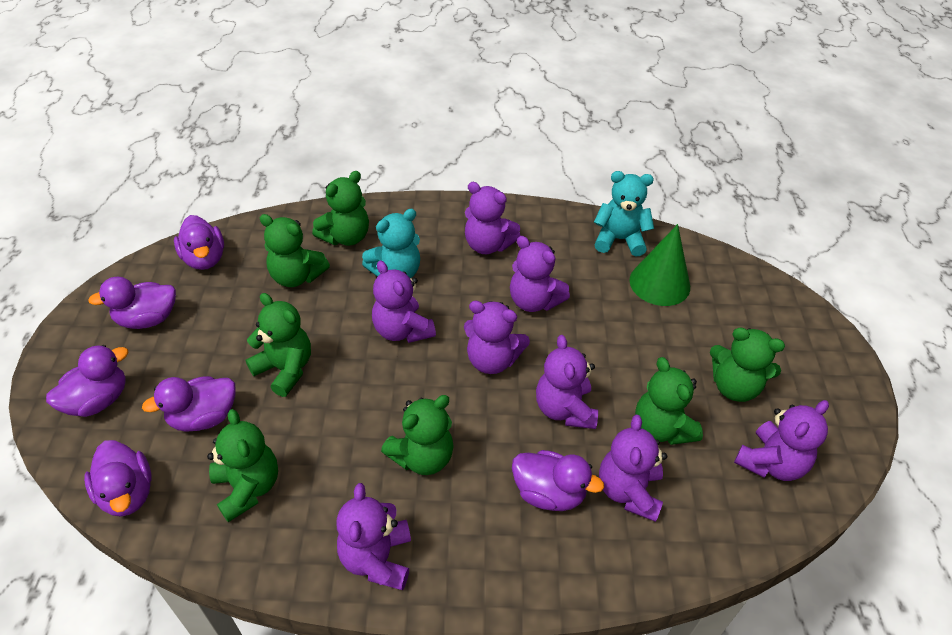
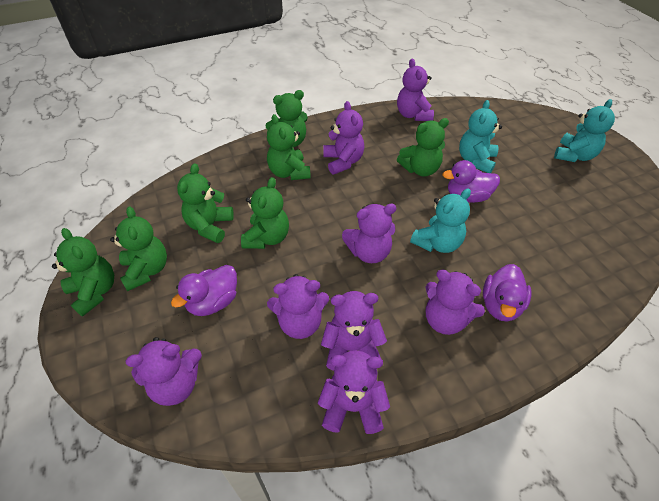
green cone: [630,224,690,306] = 1 -> none = 0
purple duck: [46,345,129,417] [84,440,152,517] [88,277,176,329] [142,376,236,432] [174,215,224,270] [512,450,604,511] = 6 -> [171,265,237,316] [442,160,500,203] [483,264,532,322] = 3
turquoise teddy bear: [362,209,420,278] [594,171,654,256] = 2 -> [410,188,471,253] [459,100,502,173] [554,99,615,162] = 3

